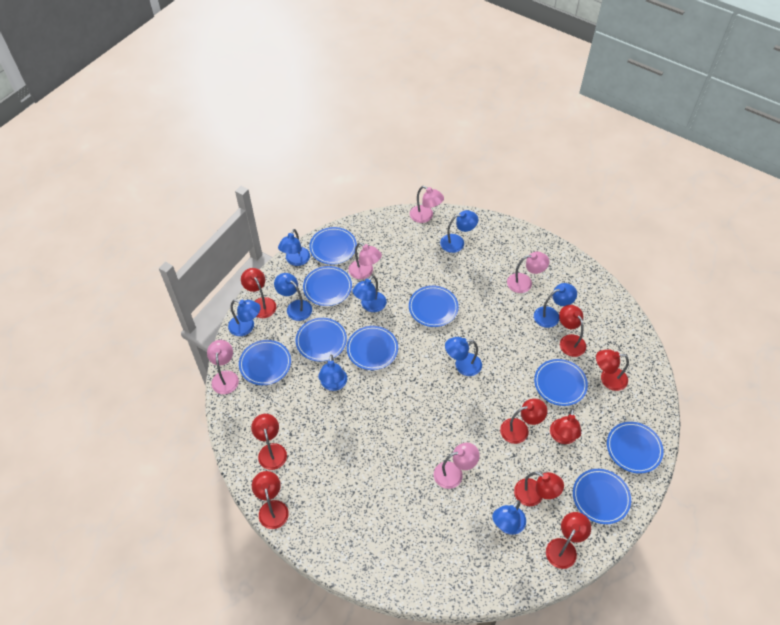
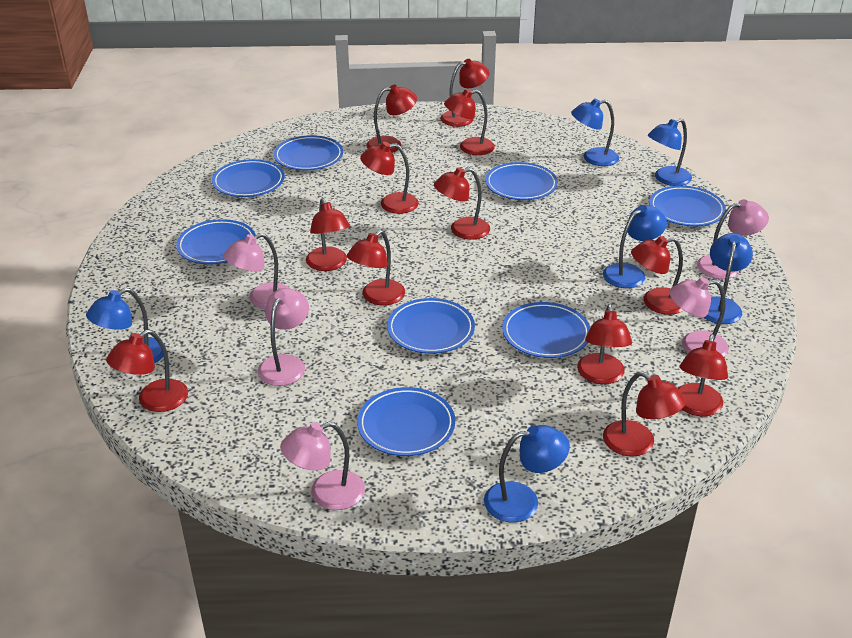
blue lamp: [228,299,261,336] [274,273,312,321] [278,229,310,266] [318,355,347,391] [352,276,386,312] [440,210,478,253] [445,337,482,376] [492,500,526,535] [534,283,577,328] = 9 -> [86,288,166,364] [484,425,570,523] [571,98,619,166] [603,205,667,288] [648,118,692,186] [703,233,753,324] = 6
blue plate: [239,340,291,385] [296,318,347,362] [303,266,352,306] [309,227,357,265] [347,326,398,370] [409,286,459,327] [534,359,588,406] [573,469,631,524] [607,422,664,473] = 9 -> [176,219,256,264] [212,159,285,197] [274,135,343,170] [357,387,455,456] [387,298,475,354] [485,162,558,200] [502,302,590,358] [649,186,726,226] = 8
red lamp: [241,268,276,318] [251,414,287,470] [252,471,289,529] [500,399,547,444] [514,472,564,506] [546,512,591,569] [550,408,581,444] [559,305,586,357] [596,349,629,391] = 9 -> [106,330,188,412] [306,198,350,271] [347,230,405,305] [360,142,419,214] [366,85,417,153] [434,168,490,240] [440,59,489,127] [444,89,495,155] [577,304,632,384] [603,372,686,457] [631,236,683,315] [677,334,728,416] = 12

